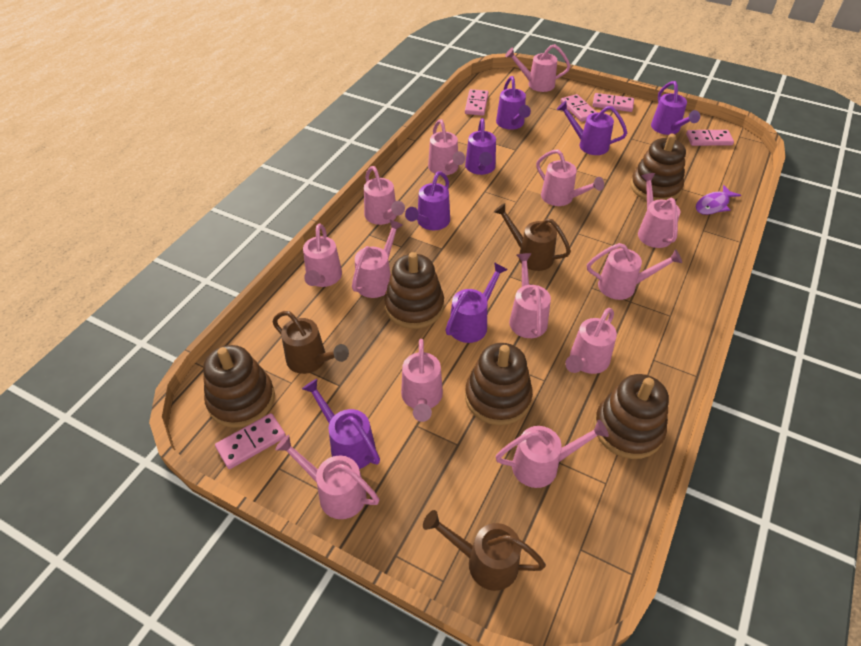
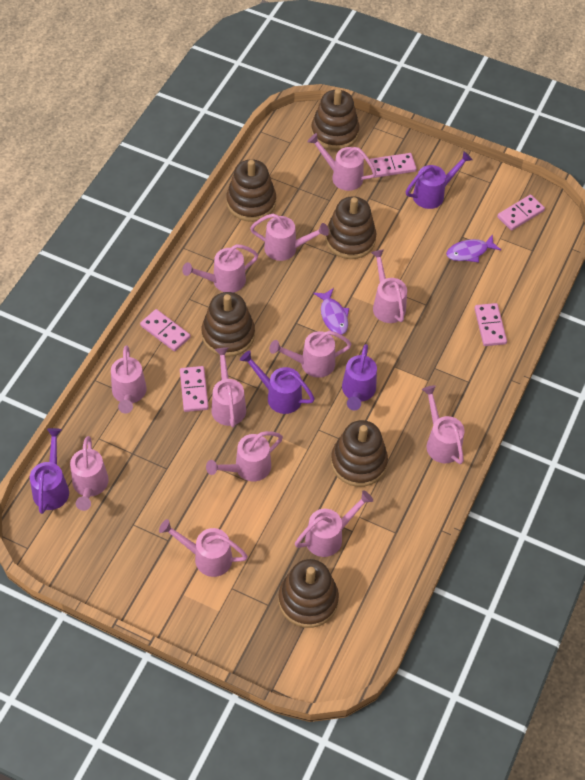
brown stacking toy: [203,345,275,428] [384,252,444,329] [465,343,533,425] [594,374,669,459] [630,134,686,201] = 5 -> [202,292,255,357] [226,159,276,222] [279,559,339,628] [311,89,359,150] [325,196,376,259] [331,420,388,487] = 6
brown watering can: [273,311,349,374] [423,510,546,591] [494,203,571,271] = 3 -> none = 0
pink watering can: [275,435,379,519] [303,223,342,287] [352,219,403,298] [364,166,405,225] [401,339,443,422] [428,119,465,175] [495,420,609,488] [505,44,570,92] [509,253,551,338] [536,149,604,206] [565,308,617,374] [587,243,682,300] [638,173,680,248] = 13 -> [70,436,109,511] [111,345,147,414] [159,519,248,577] [182,244,258,293] [206,431,283,481] [212,347,246,427] [250,214,329,261] [269,331,352,378] [295,490,373,557] [308,133,376,191] [371,249,407,323] [422,385,464,464] = 12
purple fish: [696,185,741,215] = 1 -> [313,288,349,335] [446,234,501,262] = 2
purple watering can: [302,379,380,469] [405,171,450,230] [445,262,508,343] [465,118,496,175] [496,76,531,130] [557,101,627,155] [651,81,700,135] = 7 -> [30,428,69,514] [240,350,315,414] [342,344,377,410] [406,151,472,209] = 4

